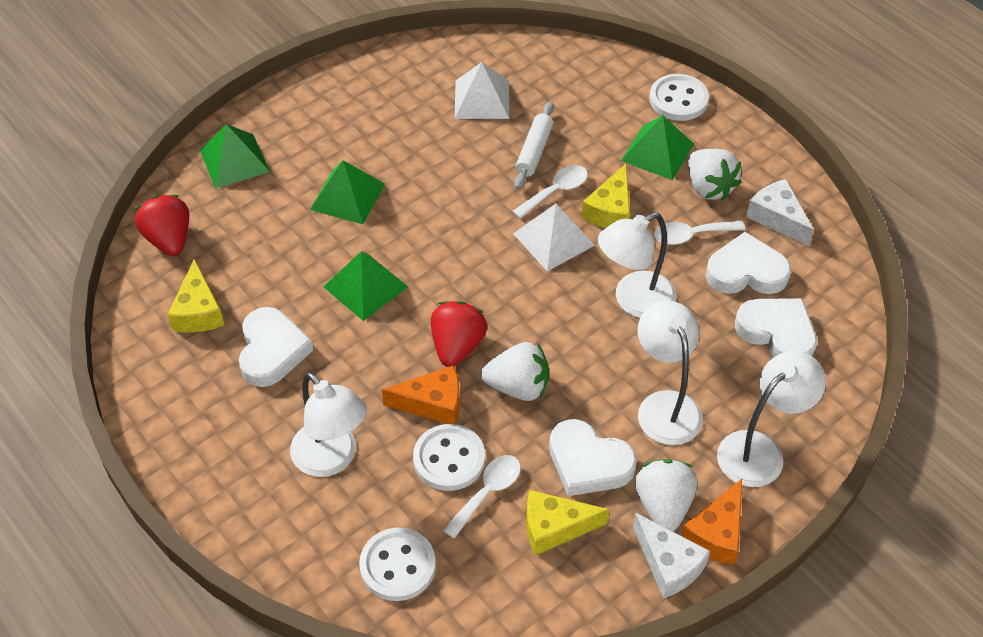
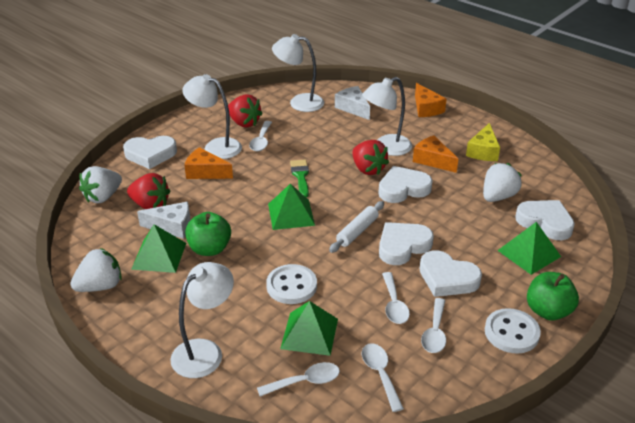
green apple: none = 0 -> [185,212,231,256] [527,272,579,321] = 2
green brush: none = 0 -> [290,160,309,198] = 1
orange cheese: [382,365,460,424] [682,479,742,565] = 2 -> [184,147,233,179] [413,136,458,173] [415,83,447,117] = 3
red strawberry: [135,195,189,256] [431,301,487,367] = 2 -> [127,173,170,209] [228,94,263,128] [352,140,389,175] = 3
white button: [359,527,436,601] [413,424,485,491] [649,74,709,121] = 3 -> [266,264,317,304] [485,308,541,353] = 2
white heart: [239,307,313,387] [549,419,637,496] [706,232,791,294] [735,298,817,357] = 4 -> [123,136,177,169] [378,166,433,203] [379,222,434,265] [420,250,482,297] [515,200,575,240] = 5
white pyramid: [455,62,509,119] [513,204,595,271] = 2 -> none = 0
white spoon: [443,455,521,539] [512,165,588,219] [654,221,745,245] = 3 -> [249,121,272,151] [257,362,340,397] [362,343,404,412] [382,272,410,324] [421,298,446,353] = 5
yellow cheese: [167,259,225,332] [526,490,610,556] [582,164,630,228] = 3 -> [466,123,500,161] = 1

